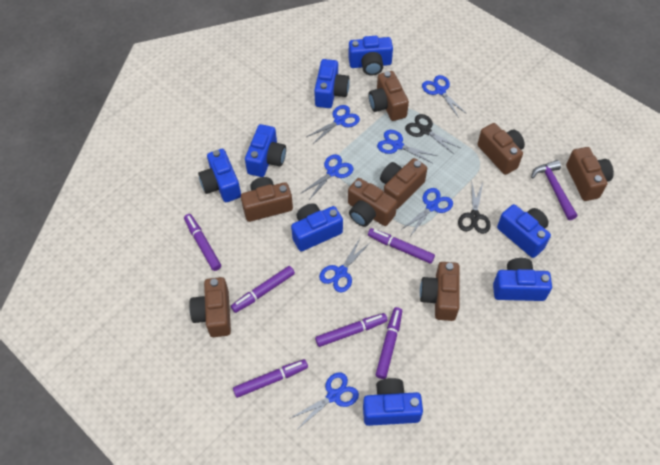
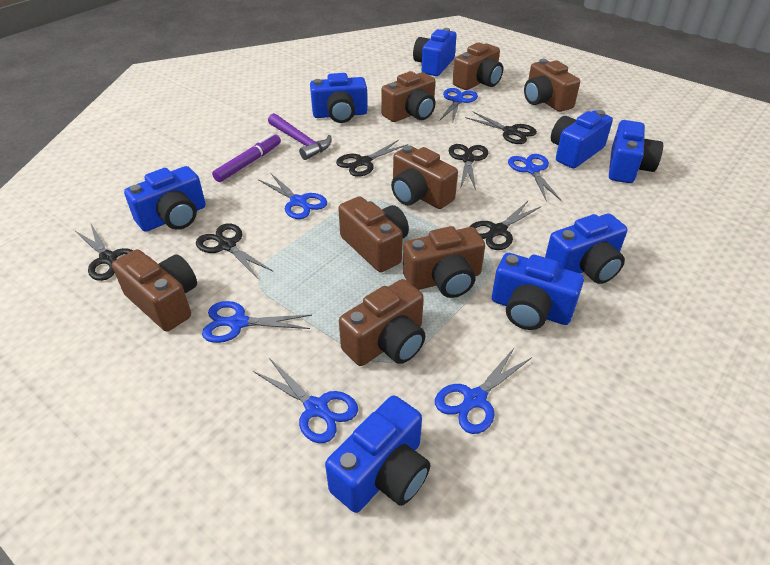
black scissors: [405,114,460,154] [458,183,491,234] = 2 -> [75,224,133,281] [196,223,273,279] [336,140,408,177] [449,144,488,190] [465,112,537,144] [469,201,542,250] = 6
blue scissors: [289,372,359,429] [300,154,353,200] [306,105,360,144] [319,237,371,292] [377,130,437,163] [401,188,453,235] [422,75,467,118] = 7 -> [202,301,312,343] [253,358,358,443] [259,173,327,219] [435,347,532,434] [440,88,478,124] [508,154,561,202] = 6
purple marker: [184,214,221,271] [231,266,295,313] [233,359,308,398] [315,313,388,347] [368,228,435,264] [376,307,402,379] = 6 -> [212,133,281,182] = 1

